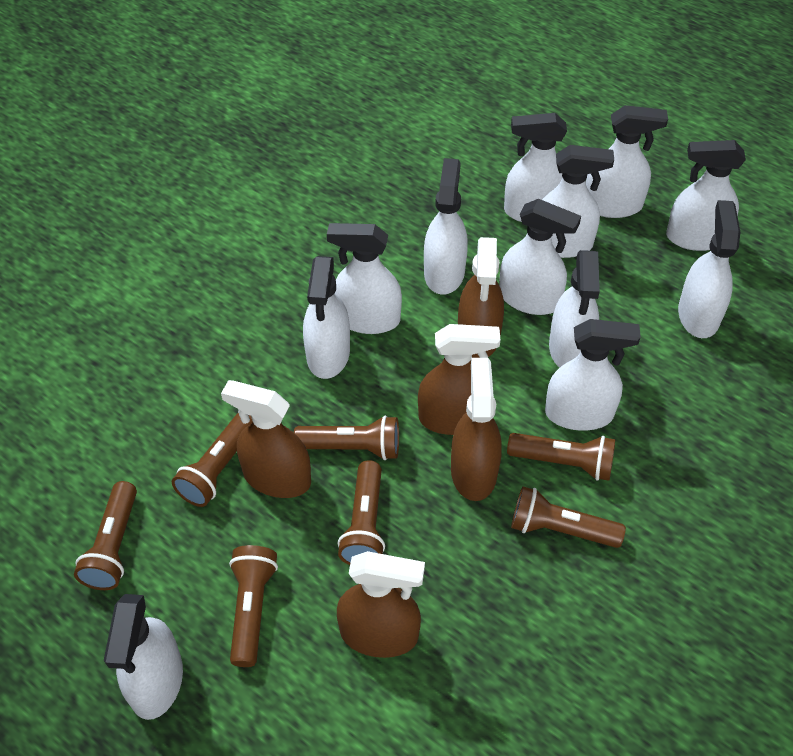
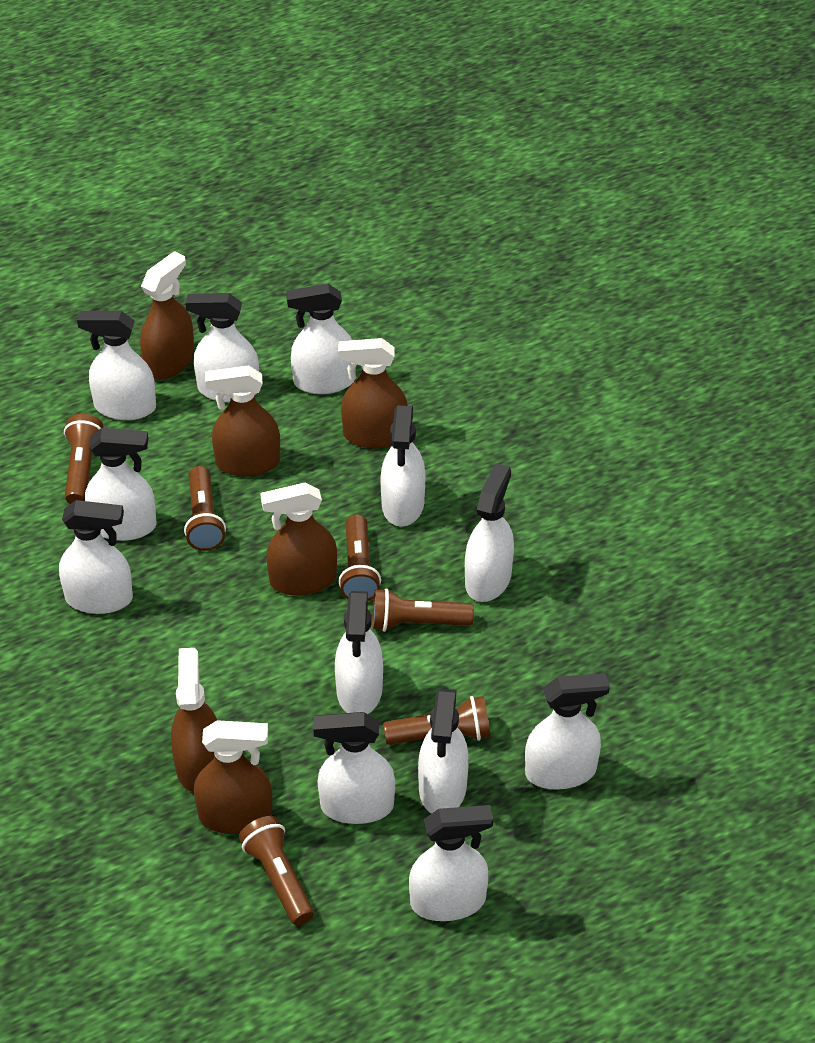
brown flashlight: [74,481,137,590] [172,413,253,507] [229,545,278,667] [294,416,399,460] [338,460,385,565] [507,433,615,481] [511,486,626,548] = 7 -> [64,414,103,504] [184,466,226,551] [239,816,314,925] [338,514,381,601] [372,588,474,632] [383,696,491,745] = 6
brown spray bottle: [221,380,311,498] [337,551,425,658] [418,324,501,435] [451,358,502,501] [458,237,504,358] = 5 -> [140,251,194,380] [171,648,217,792] [194,720,272,834] [205,365,280,477] [260,482,337,596] [338,338,408,449] = 6

